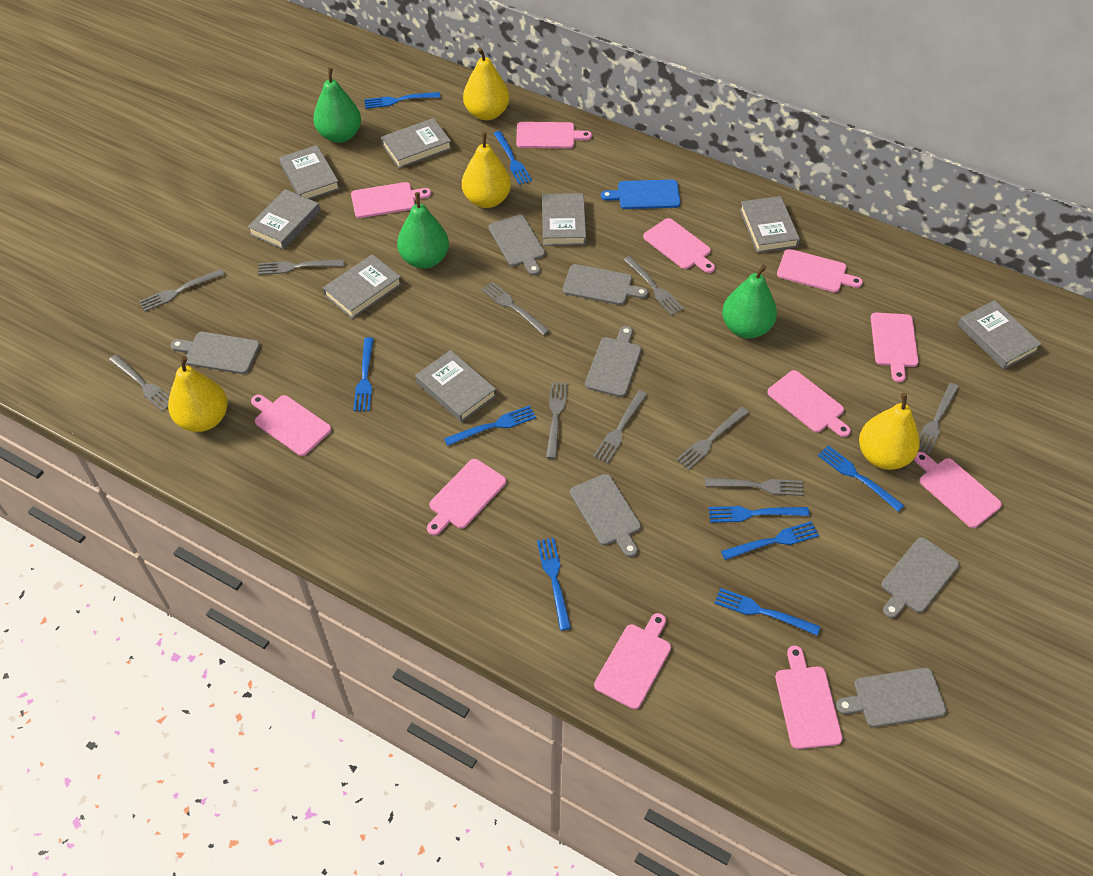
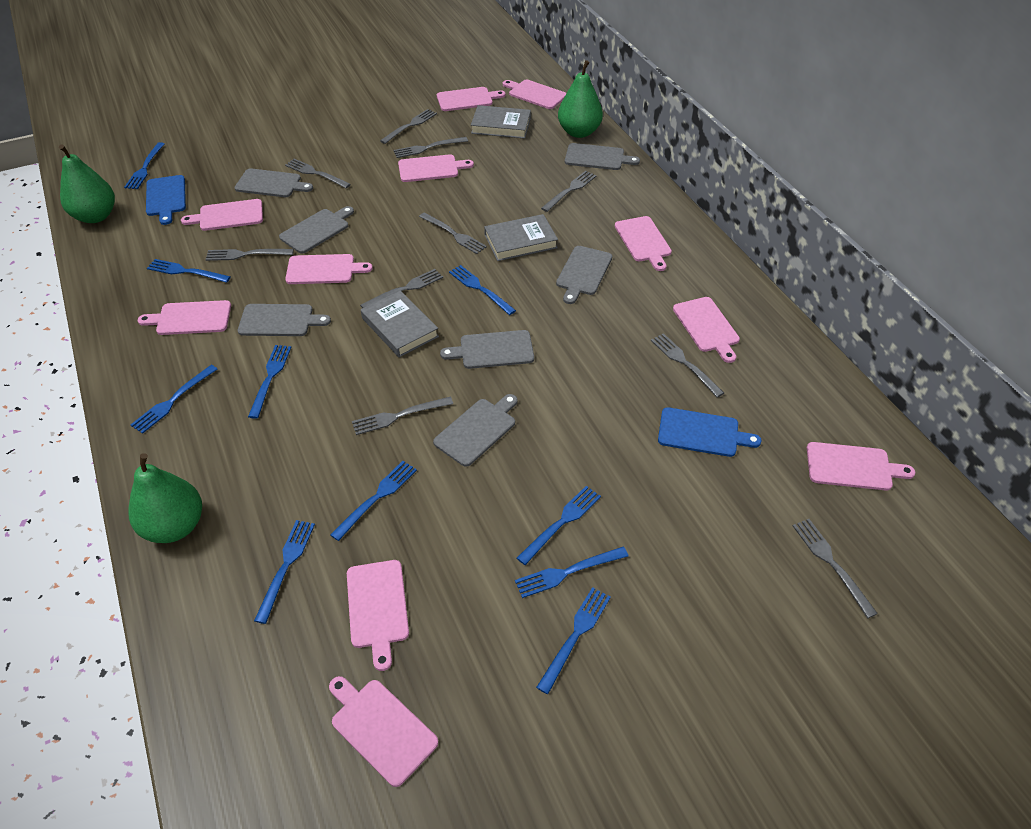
blue cutting board: [601,180,681,209] = 1 -> [146,175,186,225] [658,407,762,457] = 2
blue fork: [353,337,374,411] [364,92,440,109] [444,405,536,446] [493,131,532,185] [537,538,571,631] [708,506,809,523] [714,588,820,636] [721,521,819,560] [817,445,904,512] = 9 -> [124,142,165,189] [131,365,218,434] [147,259,231,283] [248,345,291,419] [254,520,315,624] [330,461,417,541] [449,265,516,315] [515,546,628,598] [517,486,601,565] [536,587,611,694] = 10
grey book: [247,189,320,250] [279,145,340,199] [323,254,402,319] [381,118,452,168] [415,350,496,422] [542,193,586,246] [739,196,800,253] [958,300,1042,369] = 8 -> [361,290,439,357] [471,105,531,139] [484,214,558,261] = 3
yellow pear: [168,356,228,432] [462,132,511,208] [463,48,509,120] [859,393,920,470] = 4 -> none = 0

